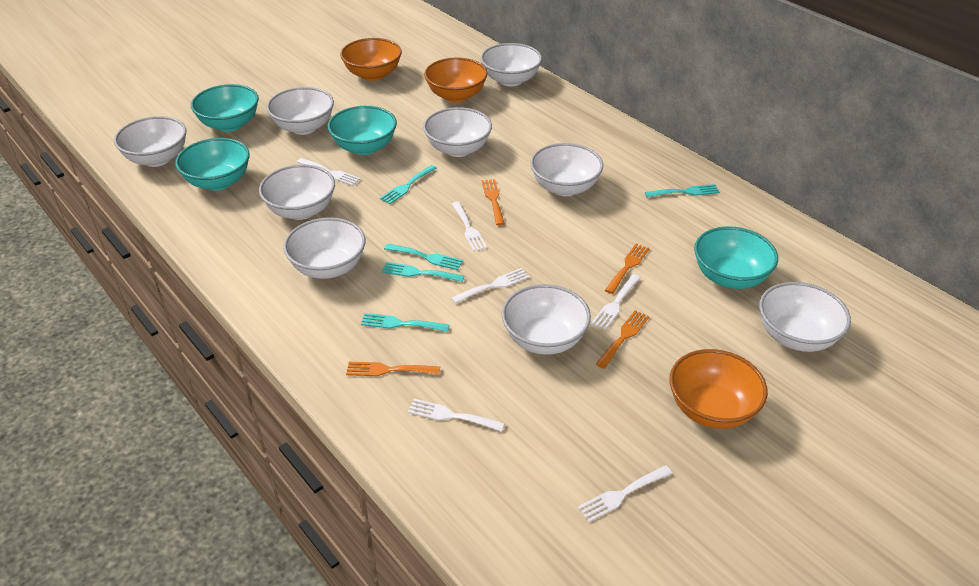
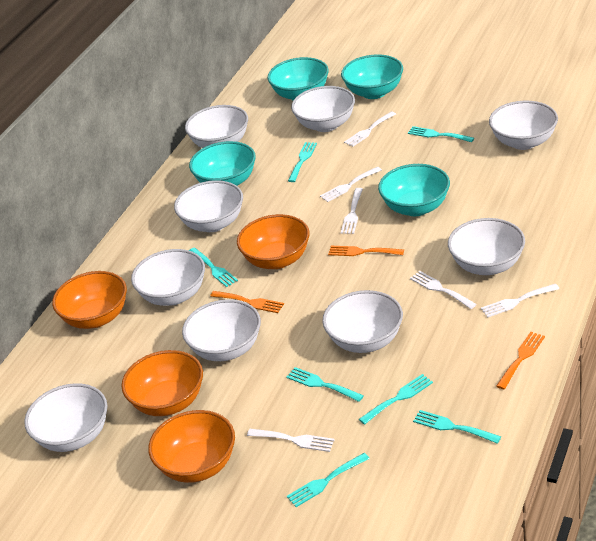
orange bowl: [340,38,402,81] [424,57,488,102] [669,349,768,429] = 3 -> [52,271,127,329] [121,350,203,416] [148,410,235,483] [237,214,310,269] = 4
orange fork: [346,362,440,376] [482,179,505,225] [596,310,649,369] [605,243,650,294] = 4 -> [210,291,284,313] [328,246,404,256] [496,332,545,389] = 3
turquoise fork: [361,313,450,332] [380,165,437,204] [381,262,464,282] [384,243,463,270] [645,184,720,197] = 5 -> [189,248,238,287] [286,367,364,402] [287,453,370,507] [288,142,317,182] [359,374,433,425] [408,126,474,142] [413,410,501,444] = 7

